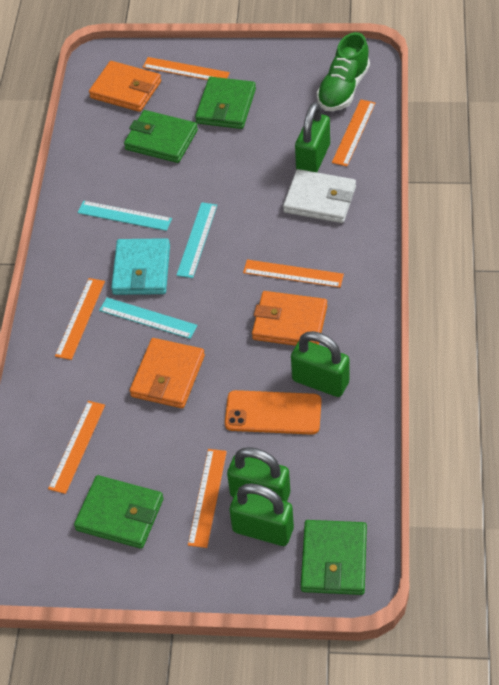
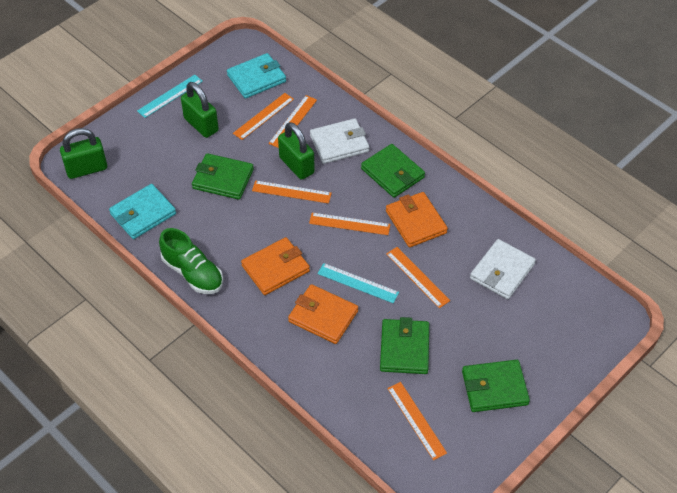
green padlock: [227,447,290,502] [230,483,294,546] [291,331,349,397] [295,102,330,172] = 4 -> [60,128,107,179] [181,82,219,138] [278,122,315,180] = 3
orange phone: [225,390,321,435] = 1 -> none = 0
turquoise ruler: [77,201,172,231] [99,297,198,339] [176,202,217,278] = 3 -> [137,75,203,118] [317,263,399,303] = 2
turquoise wallet: [111,238,170,295] = 1 -> [109,184,176,239] [227,53,286,99] = 2
white wallet: [283,169,356,223] = 1 -> [310,118,369,164] [470,239,536,299] = 2

